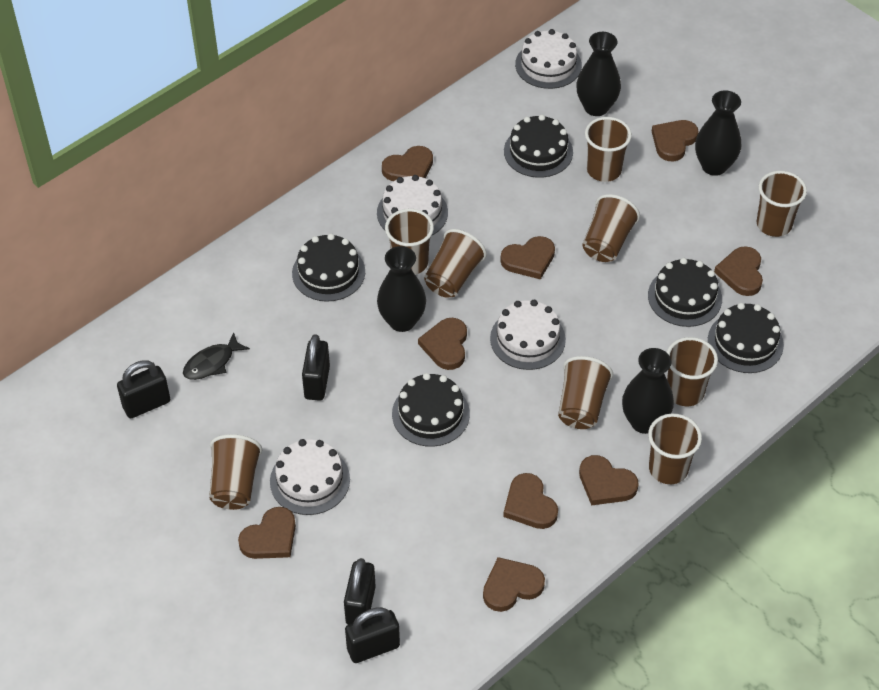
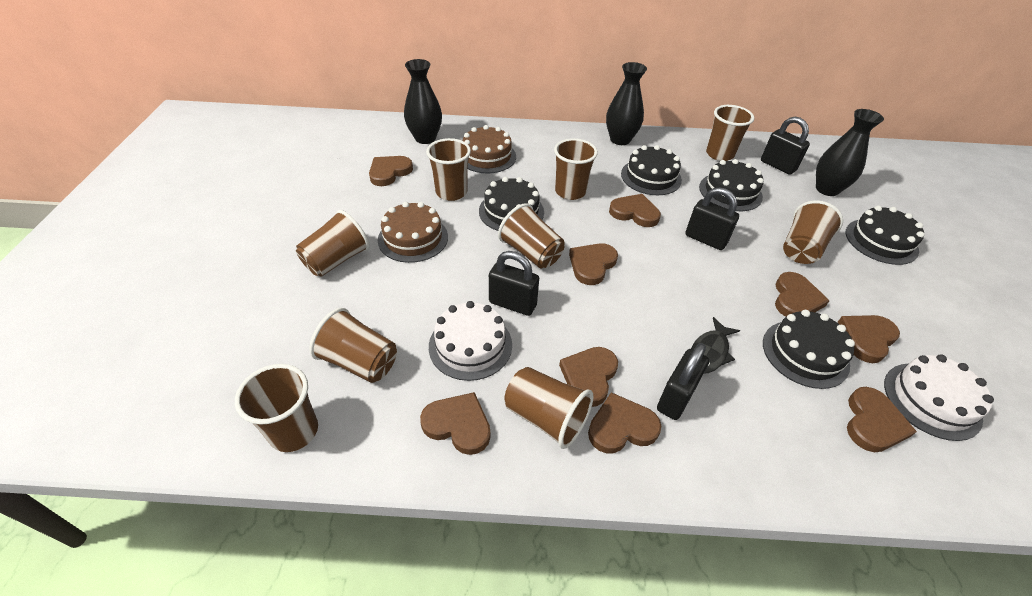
black vase: [377,246,426,332] [576,32,621,116] [622,348,674,434] [695,90,741,176] = 4 -> [404,59,442,144] [606,62,647,145] [816,109,884,196] = 3
brown cake: none = 0 -> [378,202,448,263] [463,125,516,174] = 2
white cake: [270,439,350,515] [377,175,448,236] [490,300,566,370] [515,29,582,89] = 4 -> [429,301,512,381] [884,354,994,441] = 2

